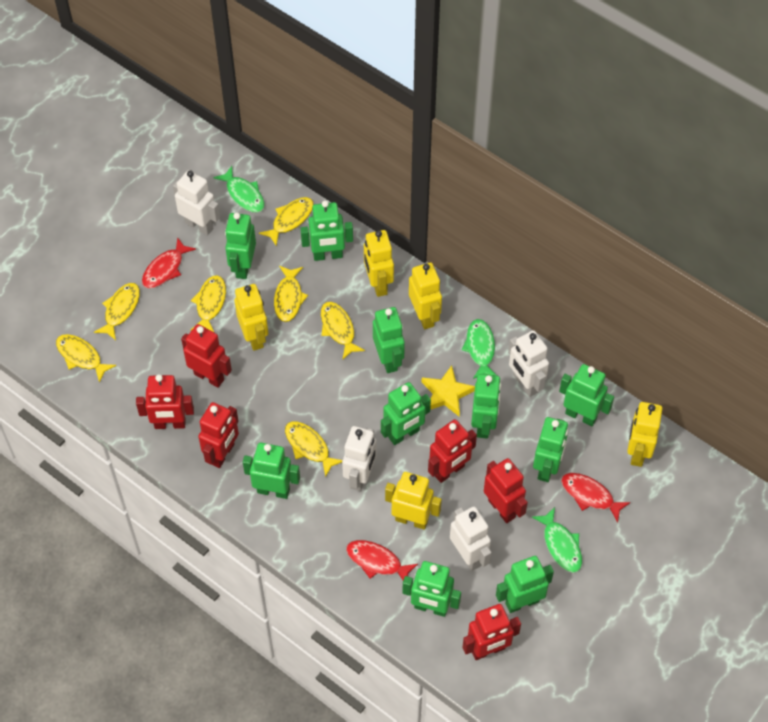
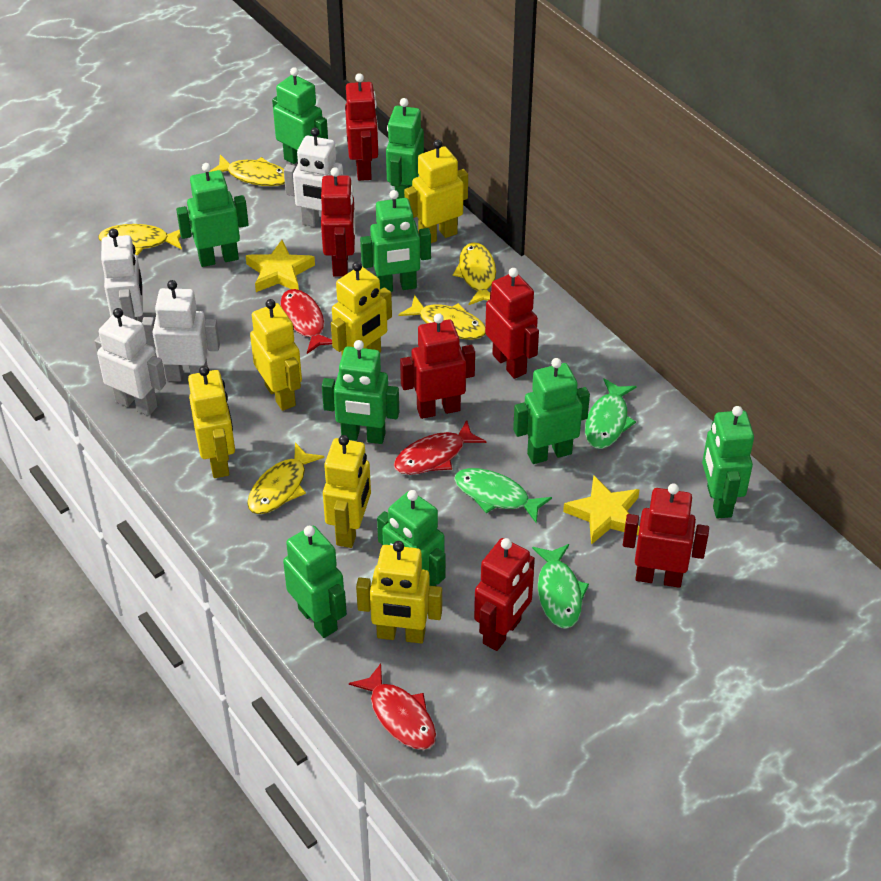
green robot: [225,213,256,279] [243,443,300,499] [300,201,353,261] [373,307,405,373] [381,382,431,445] [402,561,461,617] [471,374,501,438] [496,556,554,613] [533,417,568,482] [559,364,614,426] = 10 -> [176,163,249,267] [272,67,328,164] [283,526,347,638] [322,340,399,444] [360,190,431,292] [377,490,446,586] [386,98,424,199] [513,358,590,464] [702,406,754,518] = 9
yellow fish: [56,334,116,383] [94,283,140,340] [191,275,226,332] [259,197,313,246] [274,266,308,322] [285,421,342,477] [321,302,365,360] = 7 -> [98,224,182,255] [209,155,285,186] [247,443,324,514] [398,295,486,339] [453,242,496,305] = 5
yellow robot: [234,284,268,351] [364,230,394,297] [385,472,442,530] [409,263,442,329] [627,402,662,467] = 5 -> [188,366,235,478] [250,299,302,411] [323,435,371,548] [331,262,392,354] [356,541,442,644] [404,140,468,243] = 6
yellow star: [422,365,475,416] = 1 -> [246,240,315,292] [563,475,640,545] = 2

